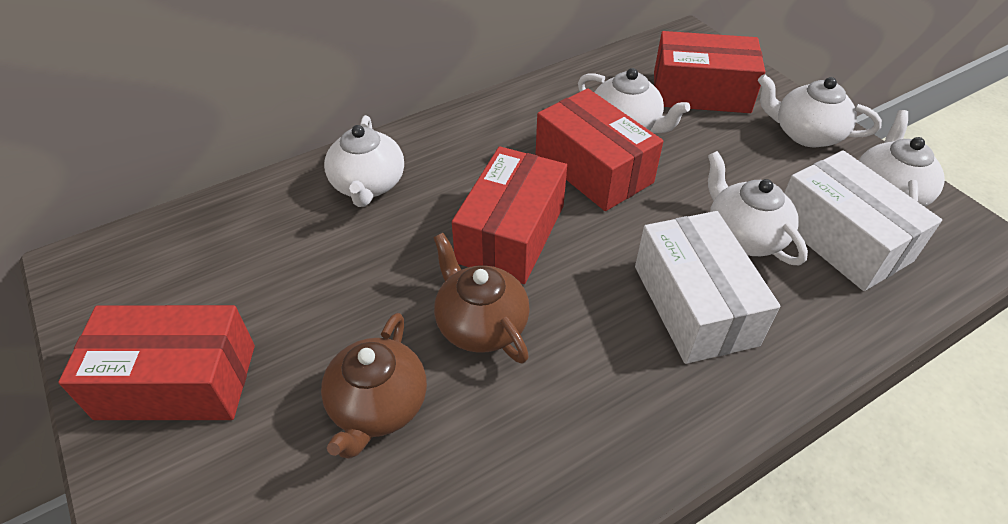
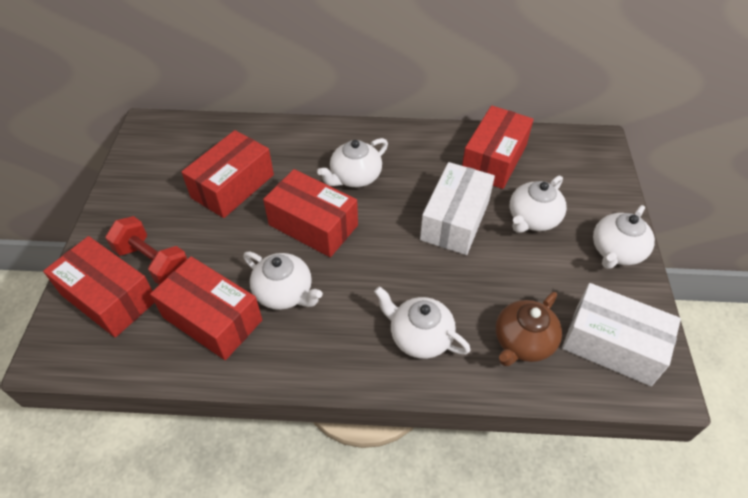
brown teapot: [321,313,427,459] [433,233,530,364] = 2 -> [496,292,562,366] = 1
red box: [58,305,255,420] [452,146,567,284] [536,88,663,211] [654,31,765,113] = 4 -> [43,236,155,337] [150,256,262,360] [181,130,274,218] [263,169,358,257] [462,105,534,189] = 5
red dumbbell: none = 0 -> [105,216,187,285] = 1

